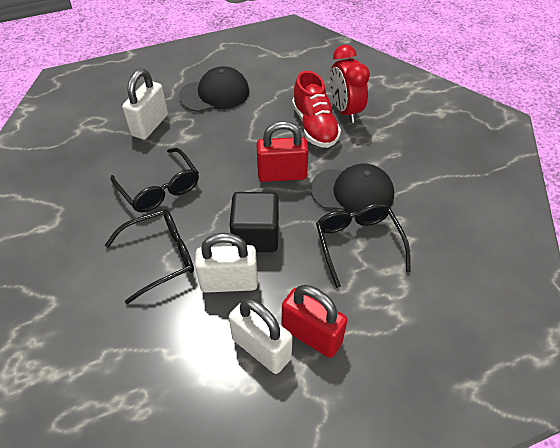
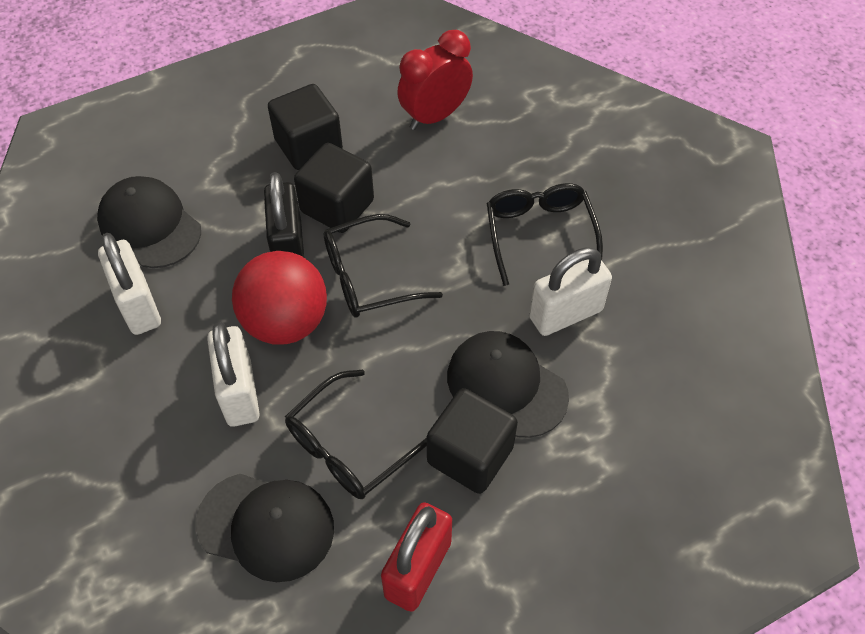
black cap: [179,66,249,112] [311,164,394,213] = 2 -> [97,176,201,268] [196,474,334,582] [447,331,569,438] = 3
black cube: [230,192,279,252] = 1 -> [268,84,343,170] [294,143,374,233] [427,388,518,494] = 3
black padlock: none = 0 -> [264,172,304,257] = 1
red ball: none = 0 -> [232,251,327,345] = 1
red padlock: [256,121,309,182] [282,285,348,358] = 2 -> [381,502,452,612] = 1
red shoe: [292,71,341,148] = 1 -> none = 0

